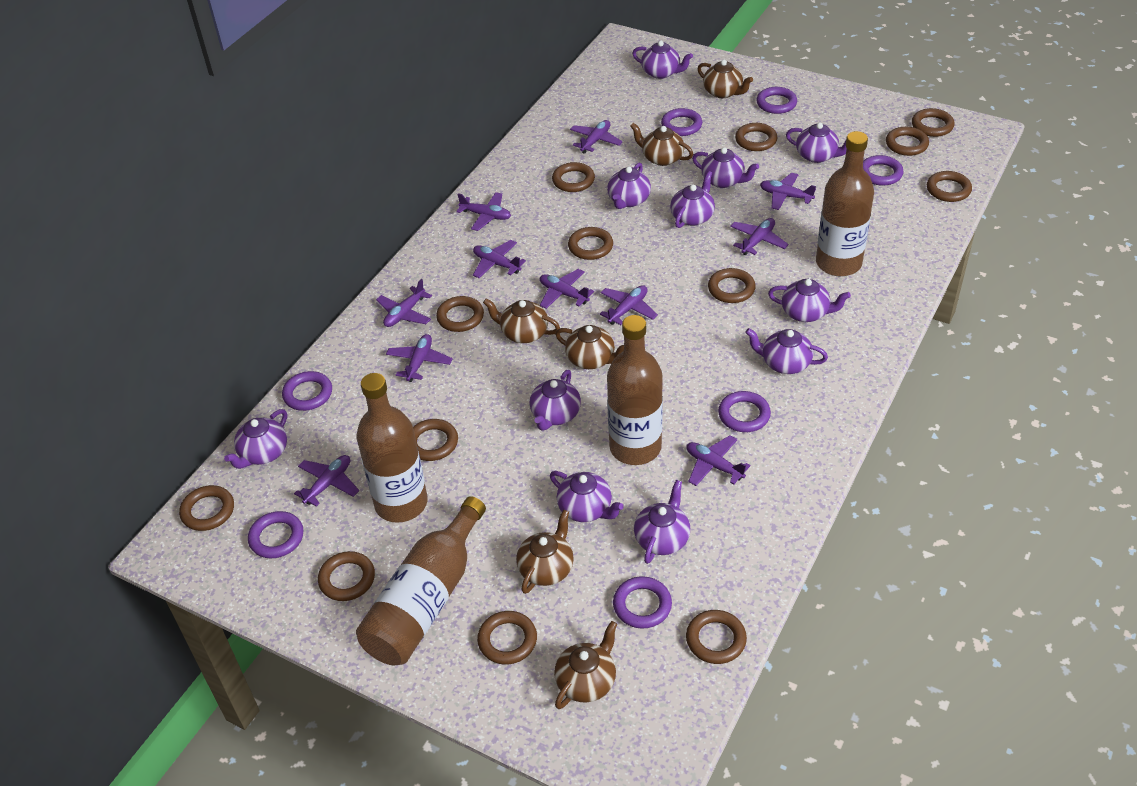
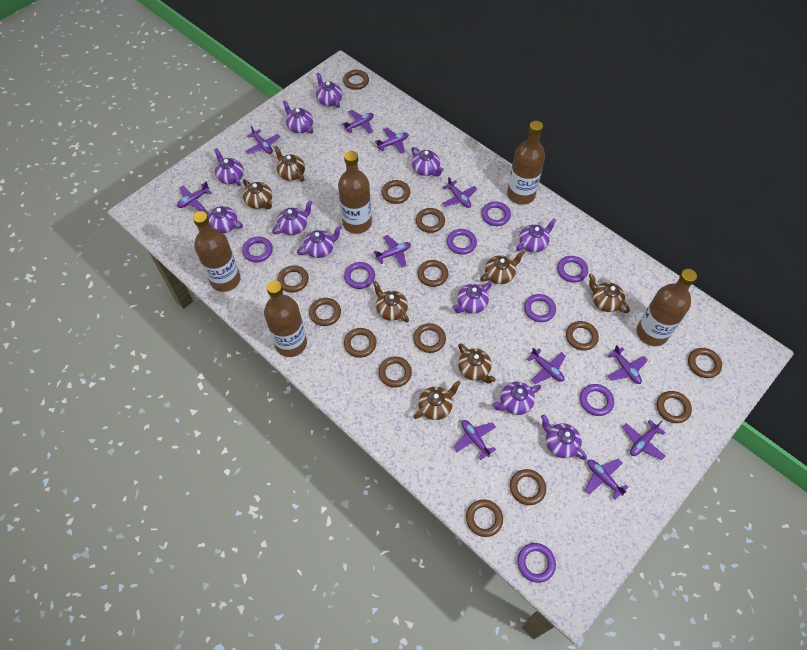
brown bottle: [356,373,427,523] [356,496,486,665] [607,315,663,465] [816,131,874,276] = 4 -> [193,211,241,292] [264,280,307,357] [338,151,372,234] [507,121,545,205] [637,269,697,346] = 5
brown ring: [179,485,234,531] [318,551,375,601] [413,419,458,461] [436,296,484,332] [477,611,537,665] [552,162,595,192] [568,227,613,260] [686,610,747,664] [708,268,756,303] [735,123,777,151] [886,127,929,156] [912,108,955,137] [927,171,972,202] = 13 -> [278,265,309,293] [309,298,341,326] [343,70,369,90] [344,328,377,358] [378,357,412,388] [382,180,410,204] [413,323,446,353] [416,208,445,233] [418,260,448,287] [466,499,503,537] [510,469,546,505] [566,321,599,351] [657,391,692,423] [688,348,722,378] = 14
brown teapot: [483,298,560,343] [516,510,574,594] [554,621,617,709] [555,325,624,369] [630,123,693,166] [697,60,753,98] = 6 -> [243,179,272,209] [274,146,305,182] [373,281,409,322] [413,381,461,420] [458,343,496,384] [480,251,524,284] [589,273,630,313] = 7
purple ring: [248,511,303,558] [282,371,332,411] [613,576,672,629] [661,108,702,136] [718,391,771,432] [756,87,797,114] [863,155,904,186] = 7 -> [242,236,273,263] [344,262,375,289] [447,229,477,255] [481,202,511,226] [517,543,556,583] [524,294,556,322] [557,256,588,283] [580,384,614,416] = 8

